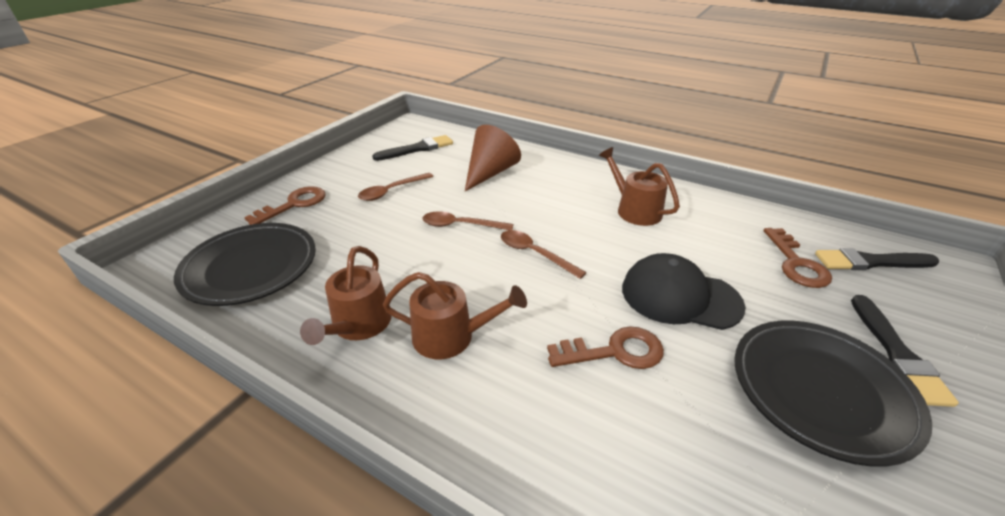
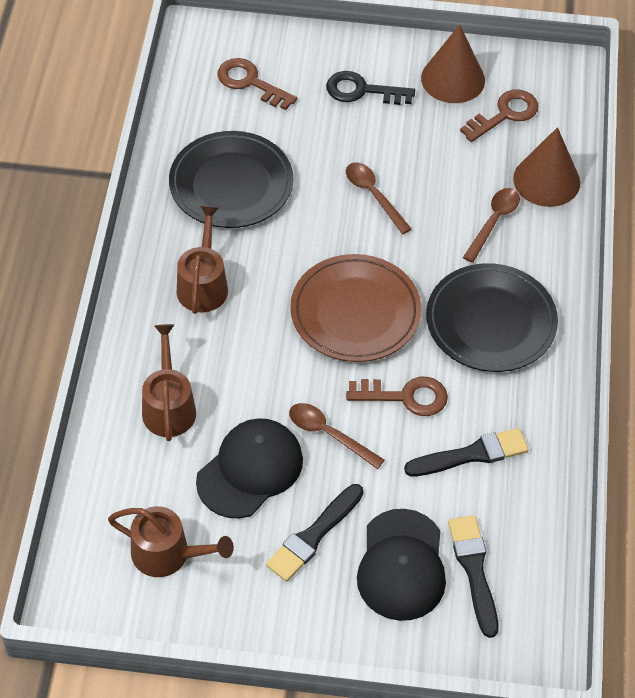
black cap: [622,253,746,330] = 1 -> [196,418,303,518] [357,509,446,621] = 2
black key: none = 0 -> [326,71,415,105] = 1
brown cone: [465,125,521,191] = 1 -> [421,25,485,103] [513,127,580,207] = 2
brown plate: none = 0 -> [290,254,422,362] = 1

